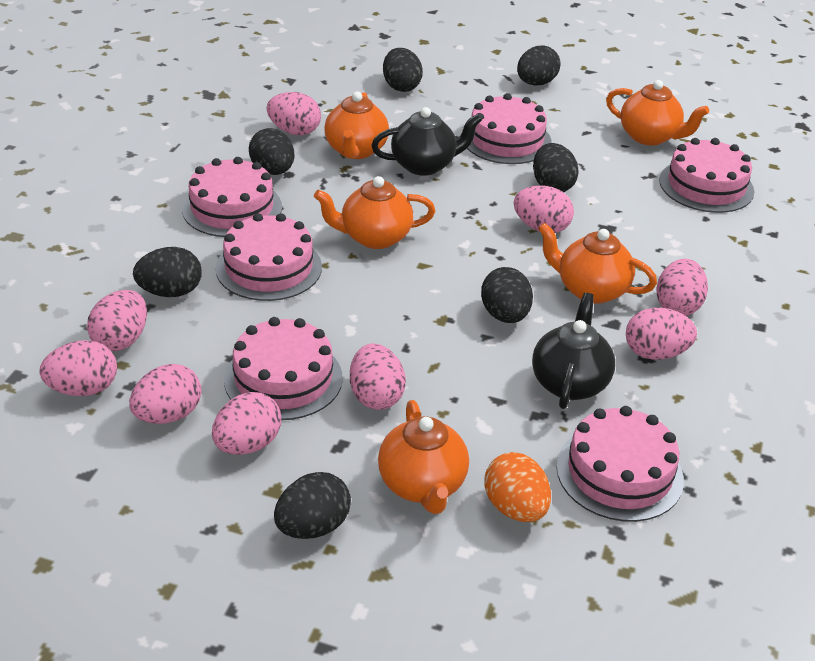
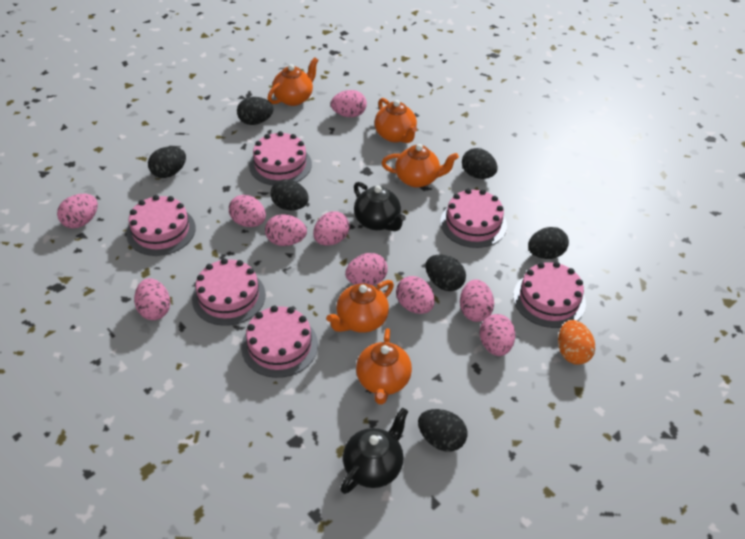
pink egg: [39,340,117,396] [87,290,147,351] [129,364,202,424] [212,392,281,455] [267,92,321,135] [350,344,406,410] [514,185,574,233] [626,308,697,360] [656,259,708,316] = 9 -> [57,194,98,228] [134,278,170,320] [229,195,266,227] [265,214,307,246] [313,211,350,246] [331,90,367,117] [345,253,388,286] [396,276,435,314] [460,279,494,322] [479,314,515,356] = 10

